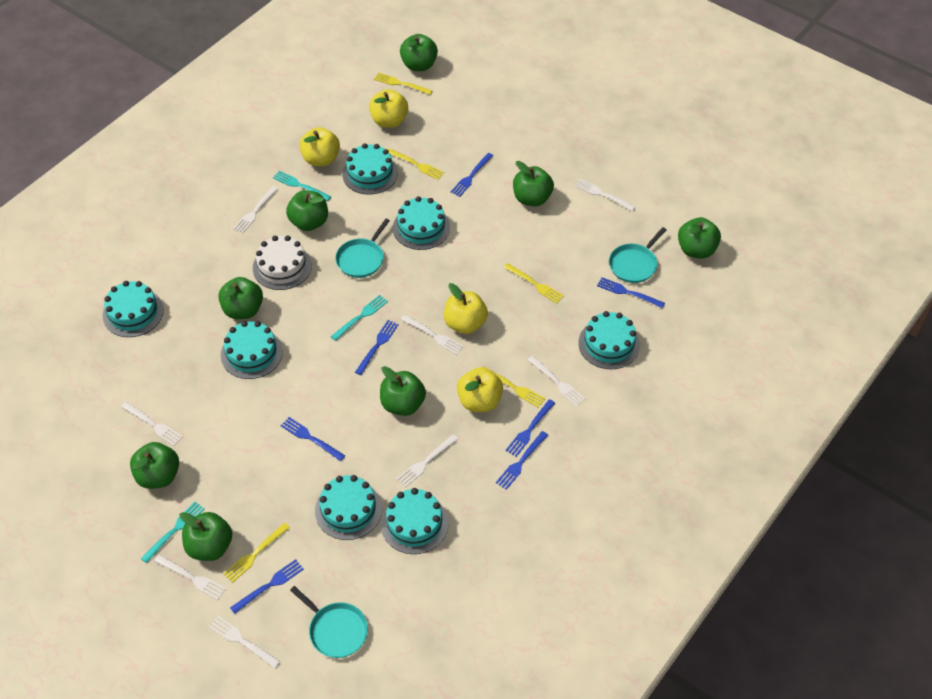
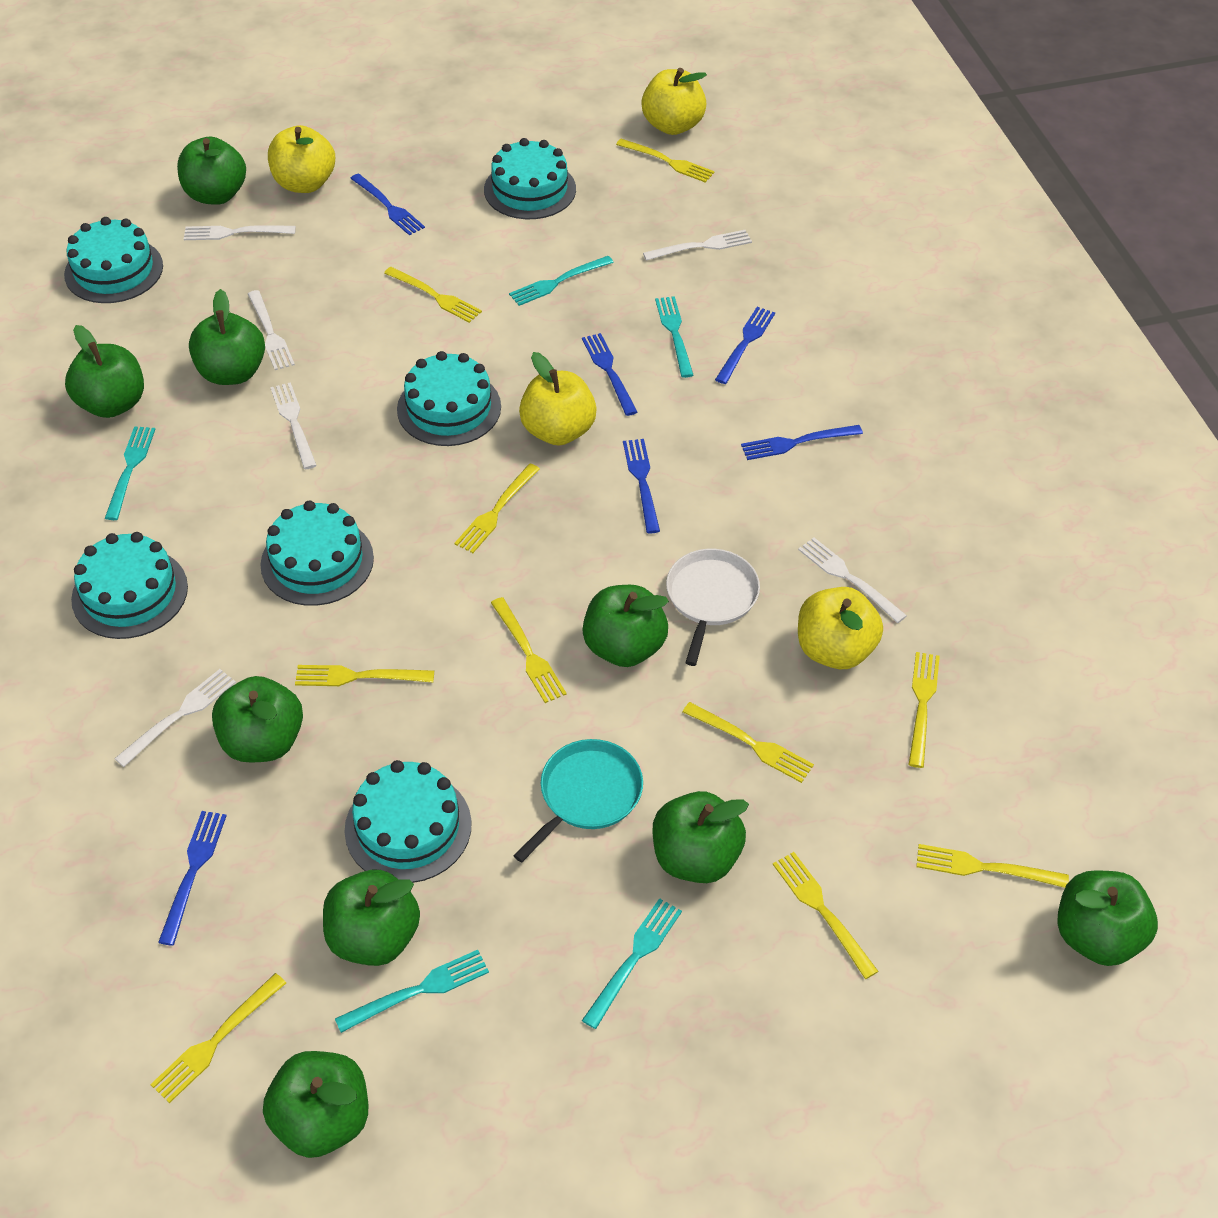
blue fork: [230,559,304,614] [281,417,345,461] [355,320,399,375] [451,153,493,197] [496,431,548,490] [506,399,555,457] [597,277,665,308] = 7 -> [158,811,227,946] [350,173,425,236] [582,333,637,416] [623,439,660,533] [715,307,775,384] [741,425,863,460] = 6
green apple: [130,442,179,489] [179,512,232,561] [218,277,263,319] [286,190,328,231] [380,366,426,416] [400,34,438,71] [513,161,554,206] [678,217,721,258] = 8 -> [65,325,144,418] [177,137,246,205] [189,289,265,385] [212,676,303,763] [263,1051,368,1158] [323,870,420,966] [583,585,669,667] [652,791,749,883] [1057,870,1158,966] = 9
turquoise cake: [103,281,164,337] [221,321,283,379] [315,475,382,540] [342,143,398,194] [381,488,448,554] [393,196,450,250] [578,311,640,369] = 7 -> [64,217,163,303] [71,532,188,639] [260,500,374,606] [345,760,472,883] [397,351,501,446] [484,138,576,219] = 6
turquoise fork: [141,502,205,563] [273,171,331,201] [331,295,388,341] = 3 -> [105,426,155,520] [335,950,489,1033] [509,256,614,306] [582,898,682,1029] [655,296,693,378] = 5
turquoise pan: [290,586,368,658] [335,218,390,278] [609,227,666,283] = 3 -> [514,739,643,863] = 1
white cake: [253,236,312,290] = 1 -> none = 0
white fork: [121,402,183,446] [154,555,226,600] [209,616,281,668] [233,186,278,234] [396,434,458,488] [401,315,464,355] [527,355,585,407] [575,179,636,211] = 8 -> [114,669,236,767] [184,225,296,240] [248,290,295,370] [270,382,317,469] [643,230,752,261] [798,538,907,623] = 6
white pan: none = 0 -> [666,549,760,666] = 1
yellow fork: [223,523,290,583] [374,72,432,95] [388,148,444,180] [481,366,546,408] [503,263,564,304] = 5 -> [150,973,286,1103] [295,665,434,686] [384,267,482,323] [455,463,540,553] [491,597,567,703] [616,139,715,183] [683,702,814,783] [773,852,879,979] [909,652,940,768] [916,844,1069,888] = 10

